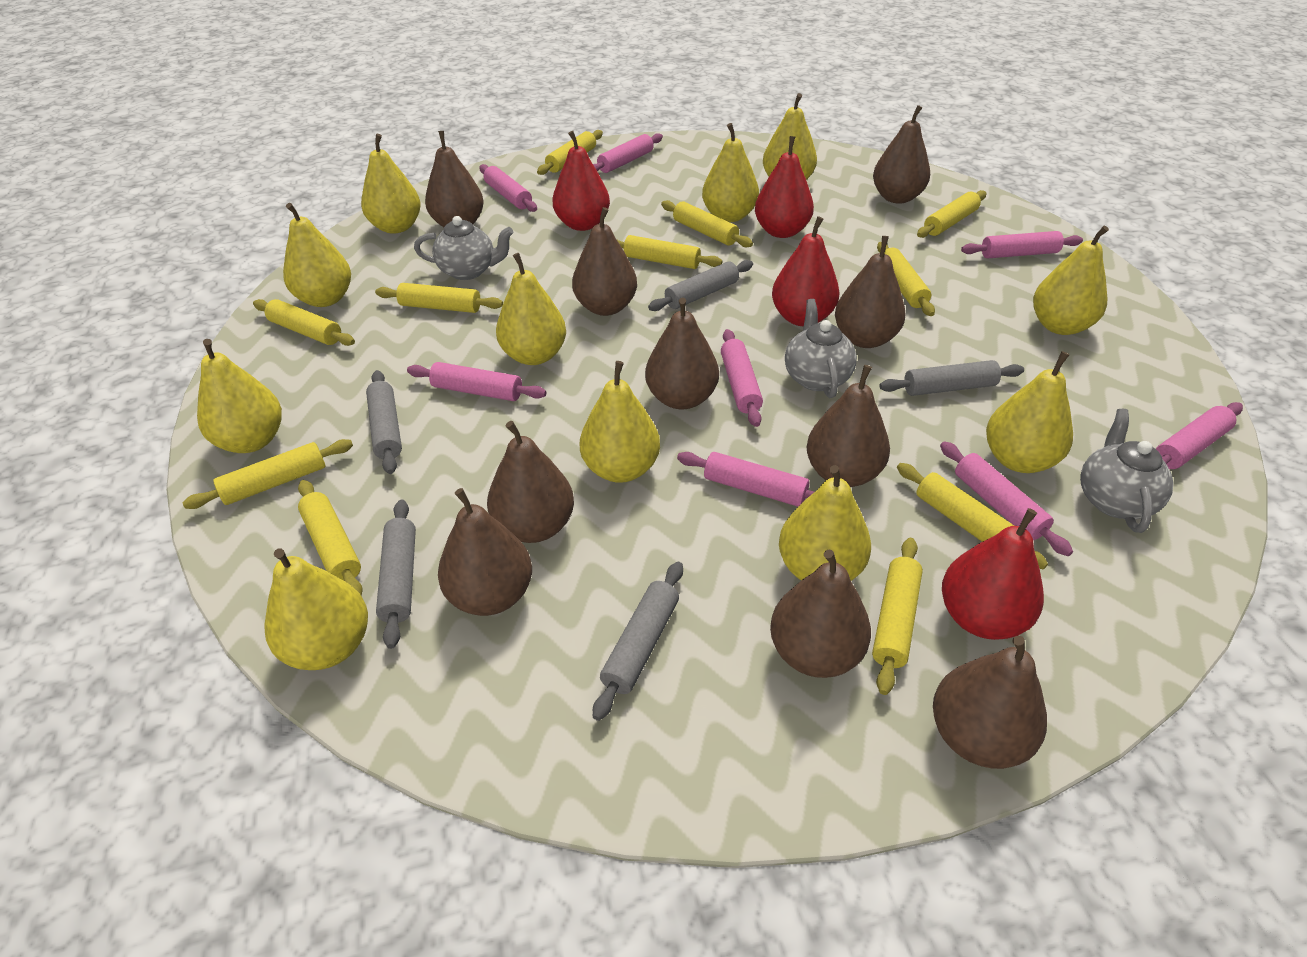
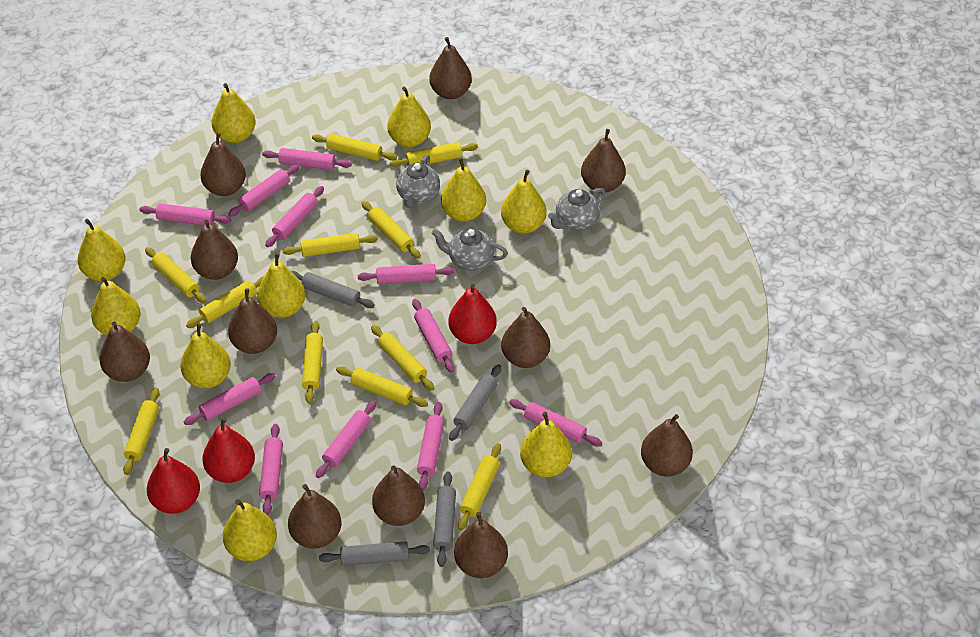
brown pear: [425,131,484,227] [438,488,532,616] [487,421,574,543] [572,207,637,316] [645,298,719,409] [770,550,871,678] [806,365,890,487] [835,236,905,348] [873,105,930,204] [933,635,1047,769] = 10 -> [99,322,150,382] [191,220,238,280] [200,132,246,196] [228,288,277,354] [288,484,341,549] [372,465,425,526] [429,37,472,99] [454,512,508,578] [501,307,550,368] [581,129,626,193] [641,414,693,477] = 11
grey rolling pin: [366,370,402,474] [376,499,416,649] [593,562,683,721] [648,260,753,311] [879,360,1024,396] = 5 -> [291,271,375,308] [319,541,430,566] [433,471,456,567] [449,364,501,441] = 4
pink rolling pin: [407,362,546,401] [479,164,537,212] [593,133,663,173] [677,452,814,507] [721,329,763,427] [940,441,1073,556] [961,231,1083,259] [1156,402,1243,469] = 8 -> [140,203,231,225] [184,373,276,425] [228,165,300,217] [259,424,283,515] [262,148,352,170] [265,186,324,247] [316,400,377,478] [358,264,455,284] [412,299,454,373] [417,402,445,490] [509,399,602,446] = 11
red pear: [552,131,610,231] [755,136,814,238] [772,216,840,326] [942,508,1044,640] = 4 -> [147,448,200,514] [203,417,255,483] [448,284,497,344] = 3
yellow pear: [197,339,282,453] [264,548,368,670] [283,203,351,307] [361,134,421,234] [496,253,566,365] [580,361,660,483] [702,123,759,222] [763,93,817,180] [779,465,871,581] [986,351,1073,473] [1033,226,1109,335] = 11 -> [78,219,126,281] [91,277,141,336] [180,323,231,388] [212,83,256,143] [223,499,277,561] [257,253,305,318] [387,87,431,147] [441,158,486,222] [501,170,547,234] [520,412,572,477] = 10

